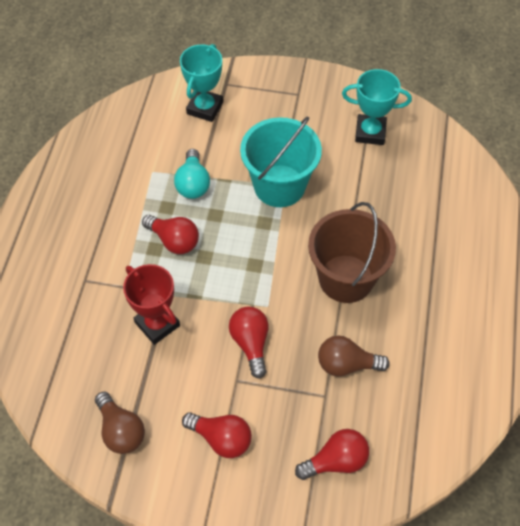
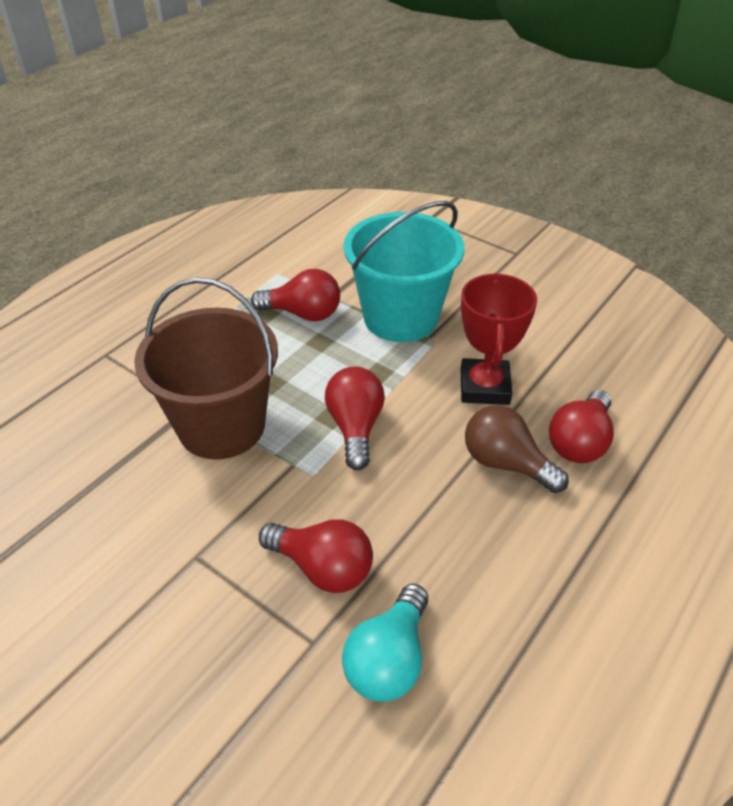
brown light bulb: [95,392,145,454] [318,336,390,376] = 2 -> [465,405,569,493] = 1
turquoise trophy: [180,44,223,122] [342,69,412,145] = 2 -> none = 0

